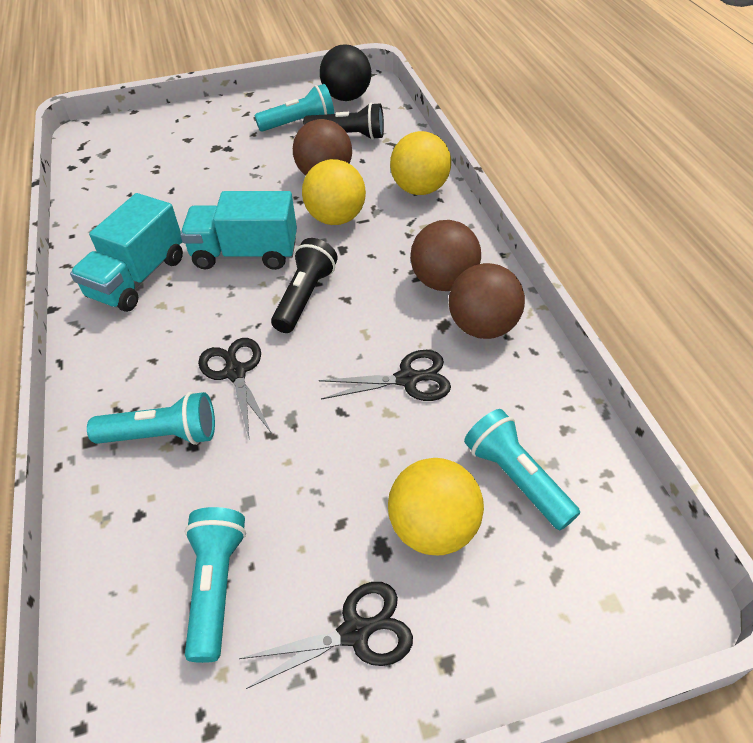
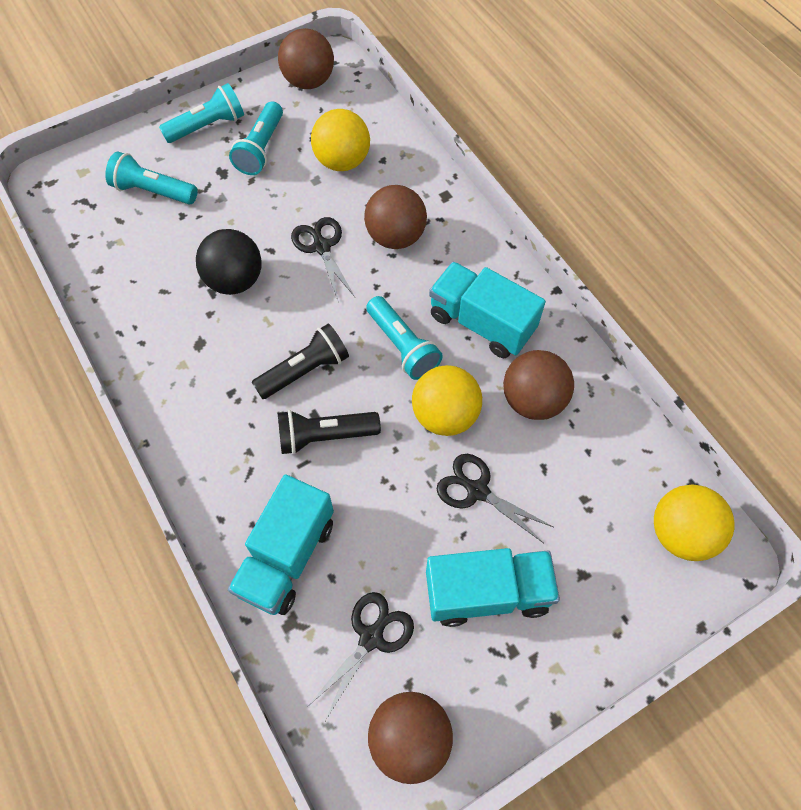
brown ball: [293,119,352,176] [410,220,481,291] [449,263,525,339] = 3 -> [278,28,334,89] [364,185,427,249] [368,692,453,784] [503,350,574,420] = 4
turquoise truck: [70,193,183,312] [180,191,297,270] = 2 -> [228,474,334,615] [426,548,560,627] [429,262,546,358] = 3

